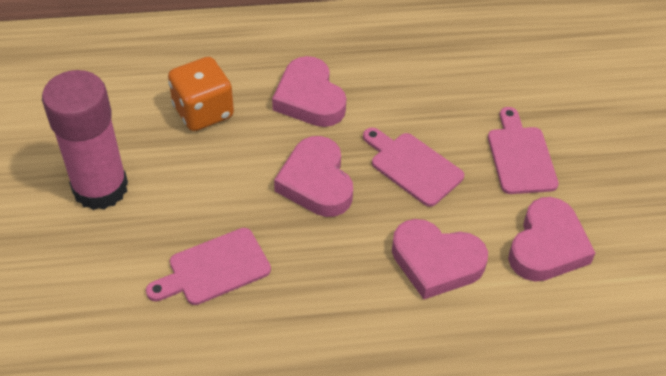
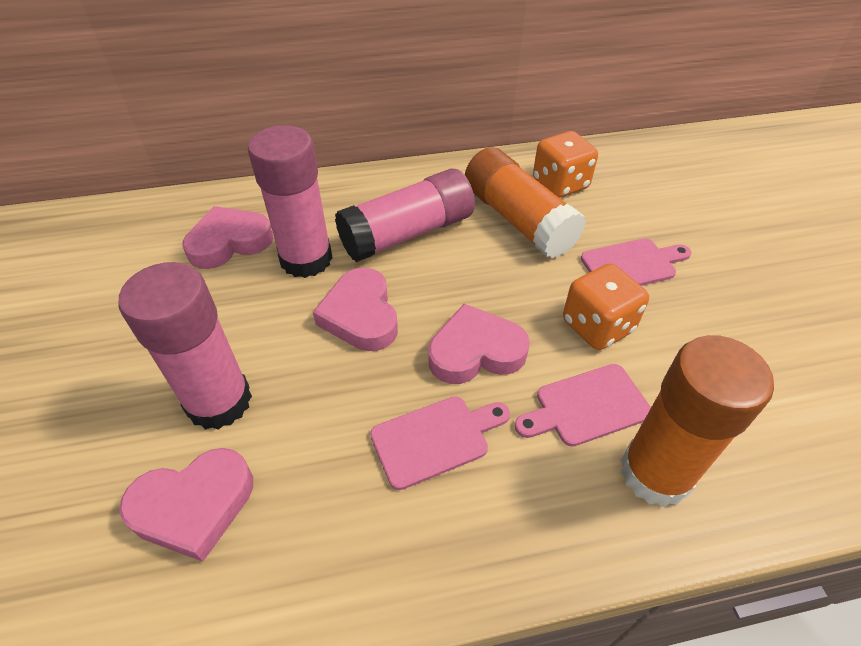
orange dice: [168,57,234,131] = 1 -> [533,131,598,198] [563,263,649,350] = 2
orange glue stick: none = 0 -> [465,147,586,259] [621,335,774,507] = 2
pink glue stick: [42,70,128,210] = 1 -> [119,262,252,430] [248,125,333,278] [335,169,475,262] = 3

